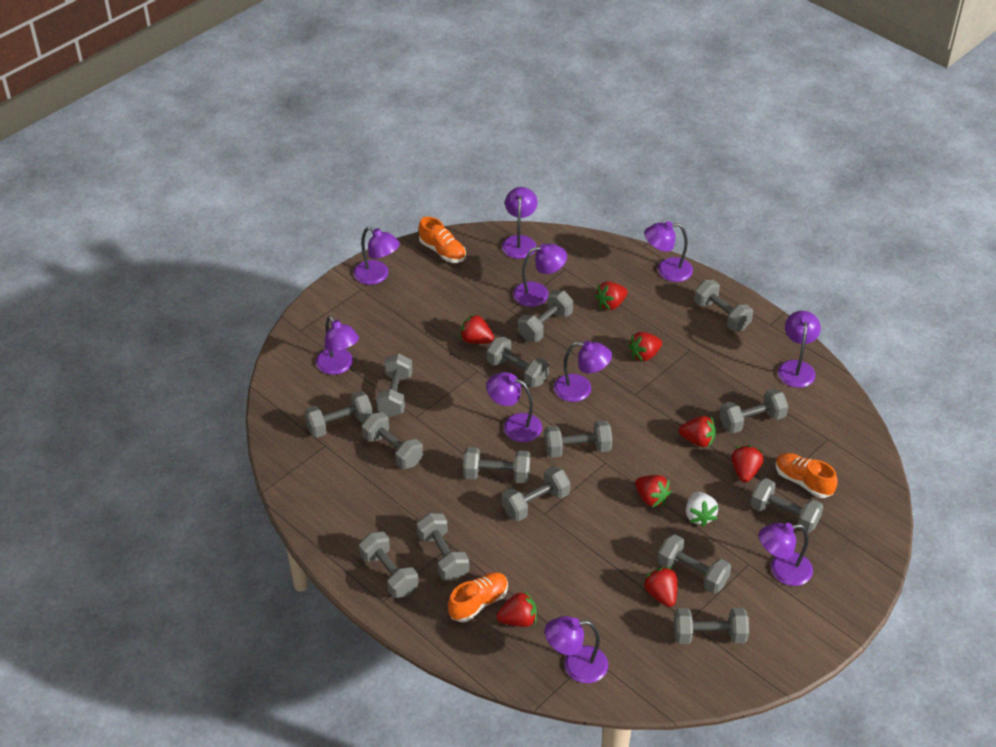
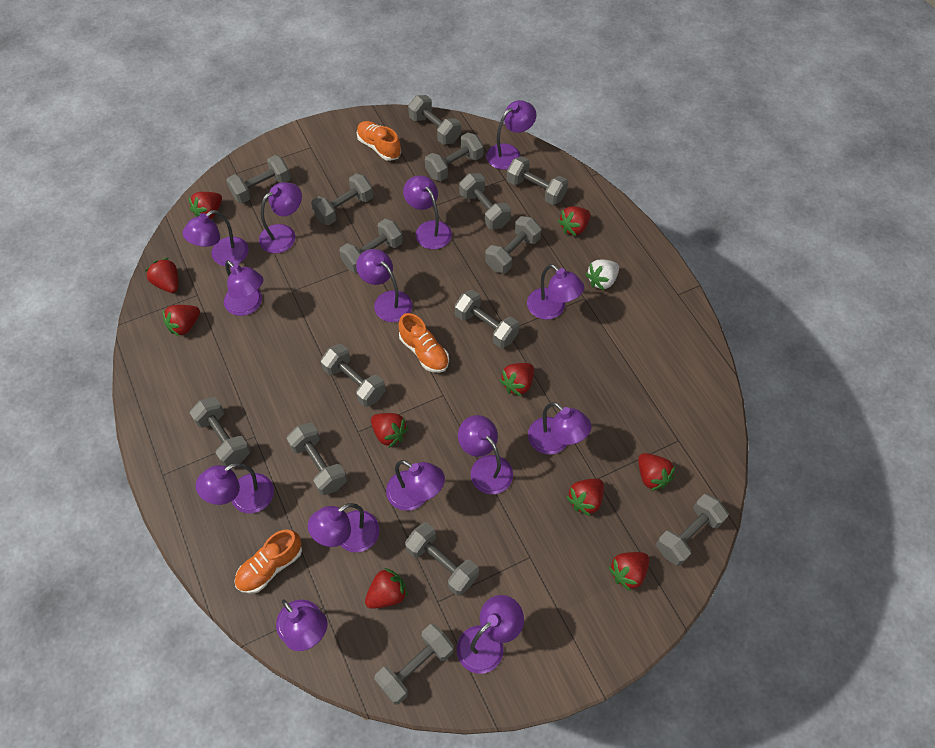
purple lamp: [316,316,359,375] [353,227,400,285] [486,372,542,442] [502,187,538,259] [513,244,567,307] [545,616,608,683] [554,341,612,402] [644,221,693,282] [759,523,813,586] [778,311,821,388] = 10 -> [183,210,249,266] [196,463,274,513] [224,260,263,316] [259,182,302,253] [276,599,327,651] [308,503,380,552] [356,249,412,322] [386,460,445,511] [403,176,452,249] [457,595,524,674] [458,415,513,494] [486,100,536,170] [527,264,584,320] [528,402,592,455] = 14
red strawberry: [460,313,494,344] [497,591,537,627] [595,282,627,310] [628,332,662,362] [635,475,671,507] [643,567,677,607] [679,416,716,447] [731,445,764,482] = 8 -> [145,258,178,293] [162,305,200,337] [189,192,222,219] [365,568,408,609] [371,413,408,448] [500,363,534,397] [558,206,590,236] [566,479,604,516] [609,552,649,591] [638,453,675,491] = 10

